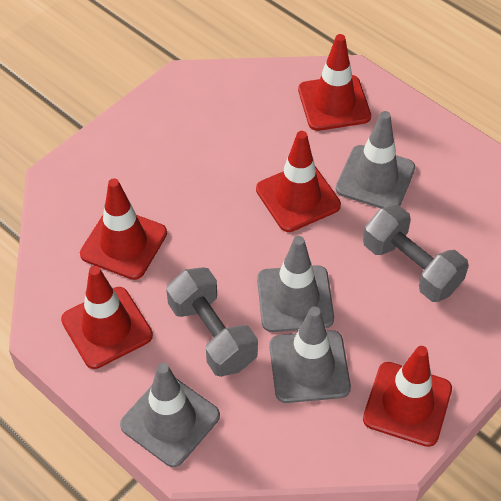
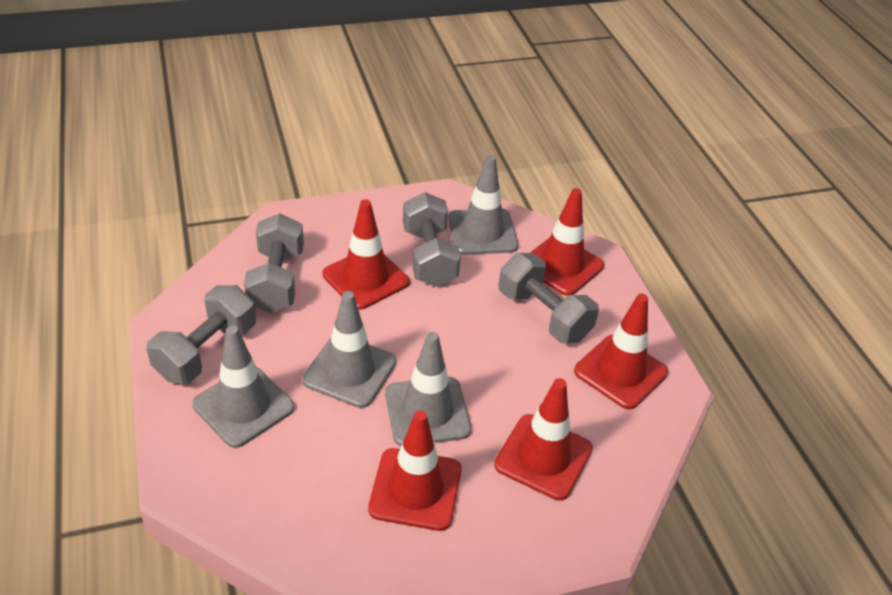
grey dumbbell: [166,267,258,377] [363,205,469,302] = 2 -> [146,285,256,384] [244,213,304,313] [403,192,461,287] [499,253,599,343] = 4

